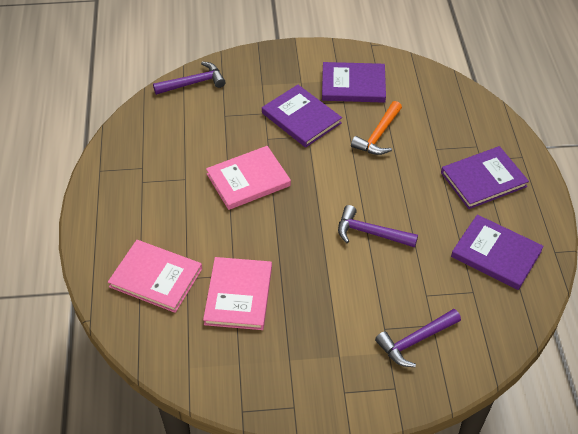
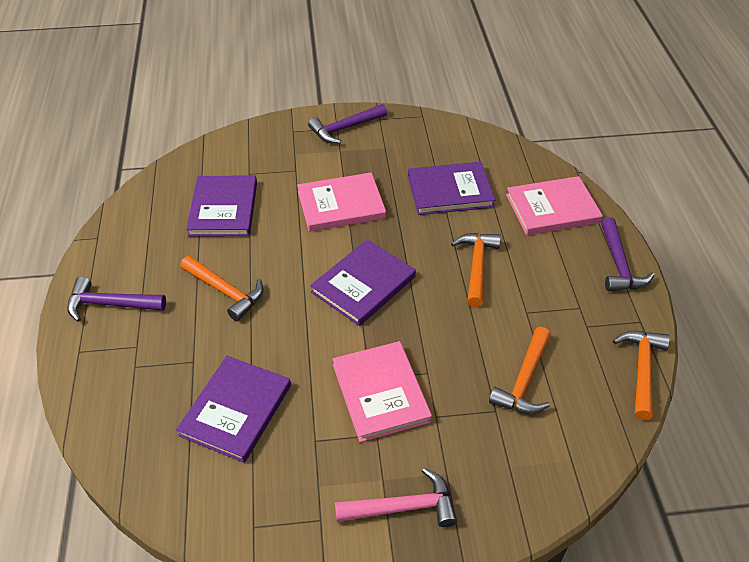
orange hammer: [351,101,402,155] = 1 -> [180,256,264,321] [451,233,501,307] [489,327,551,414] [613,331,670,421] = 4
pink hammer: none = 0 -> [335,468,457,527] = 1

